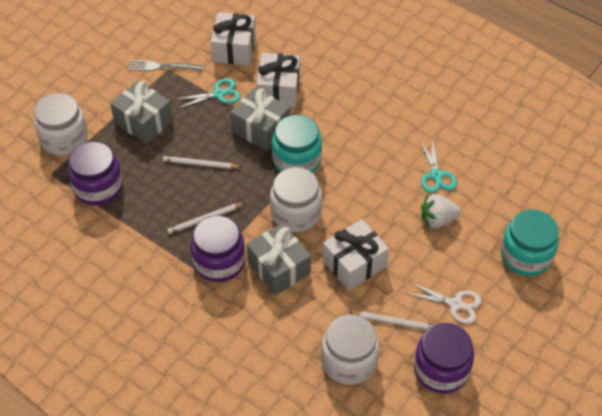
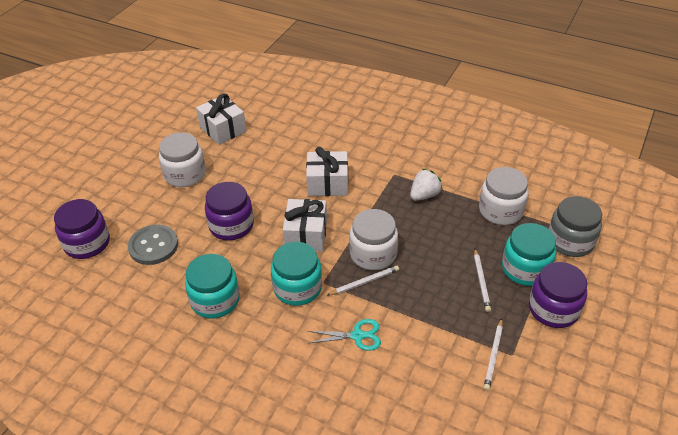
grey button: none = 0 -> [128,225,178,265] = 1
grey fork: [128,60,202,71] = 1 -> none = 0
grey gift: [110,81,173,144] [230,88,290,151] [246,223,311,295] = 3 -> none = 0
grey jar: none = 0 -> [549,196,602,257] = 1
turquoise jar: [272,115,322,173] [501,209,559,276] = 2 -> [185,254,240,319] [271,242,322,306] [502,223,556,286] = 3
turquoise scissors: [174,78,241,109] [420,139,457,193] = 2 -> [308,319,381,351] = 1
white scissors: [405,282,482,324] = 1 -> none = 0

